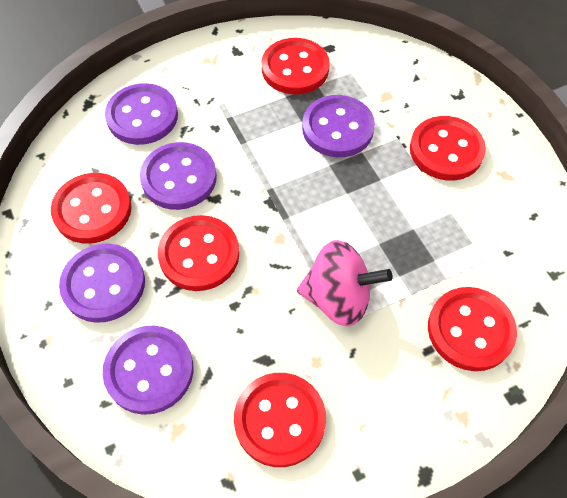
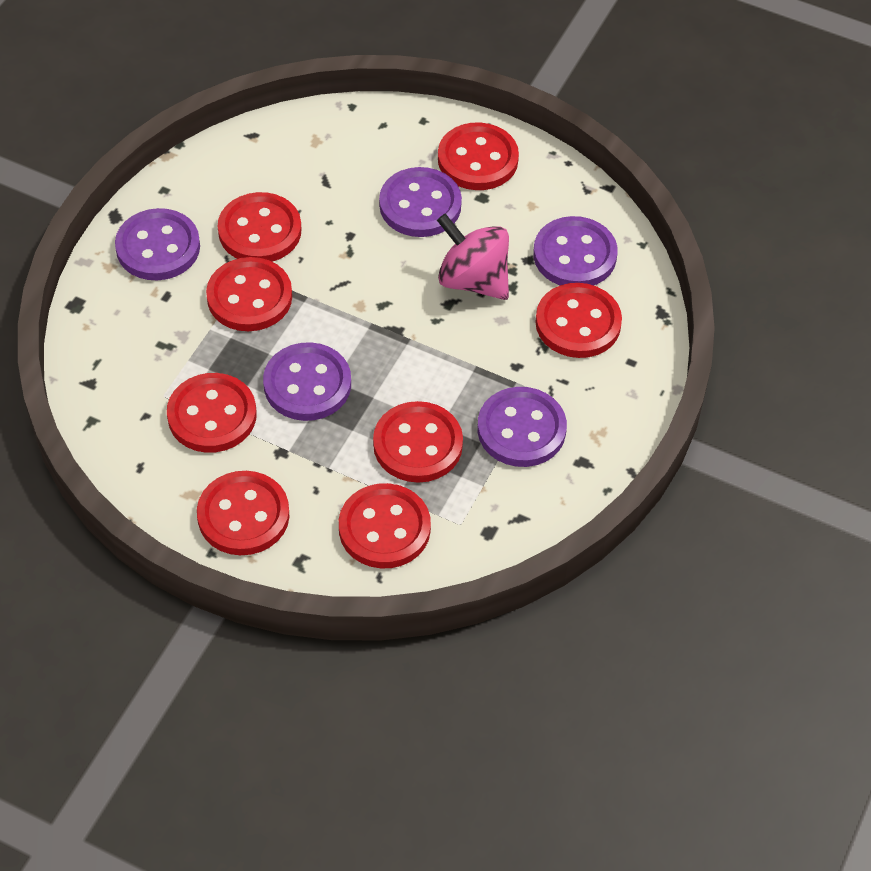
red button: [51,173,132,244] [158,215,239,291] [234,373,326,467] [261,38,330,94] [410,116,486,181] [428,287,517,371] = 6 -> [167,373,256,453] [197,471,290,555] [206,257,292,331] [218,192,301,262] [339,483,431,568] [373,401,463,483] [438,122,519,190] [535,283,622,358] = 8

